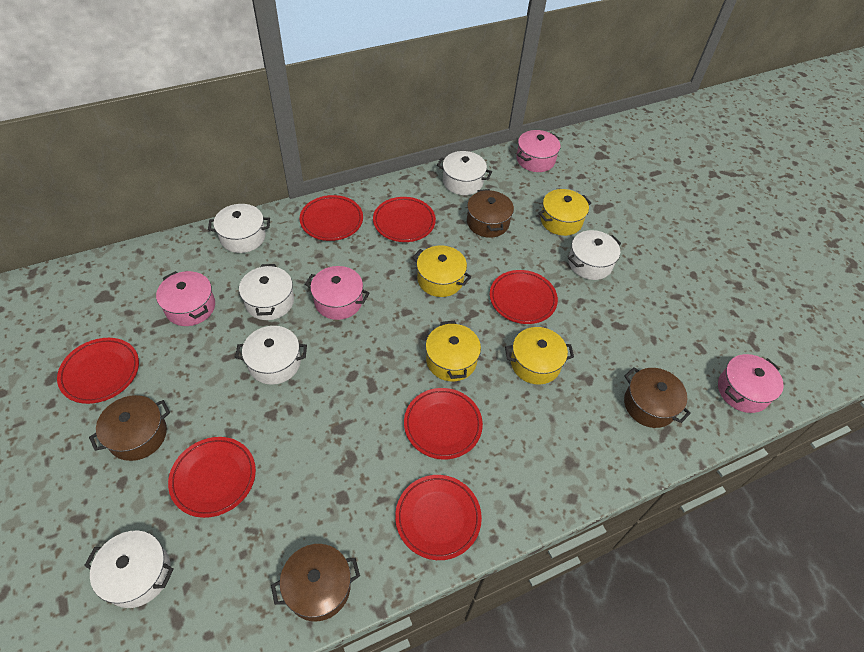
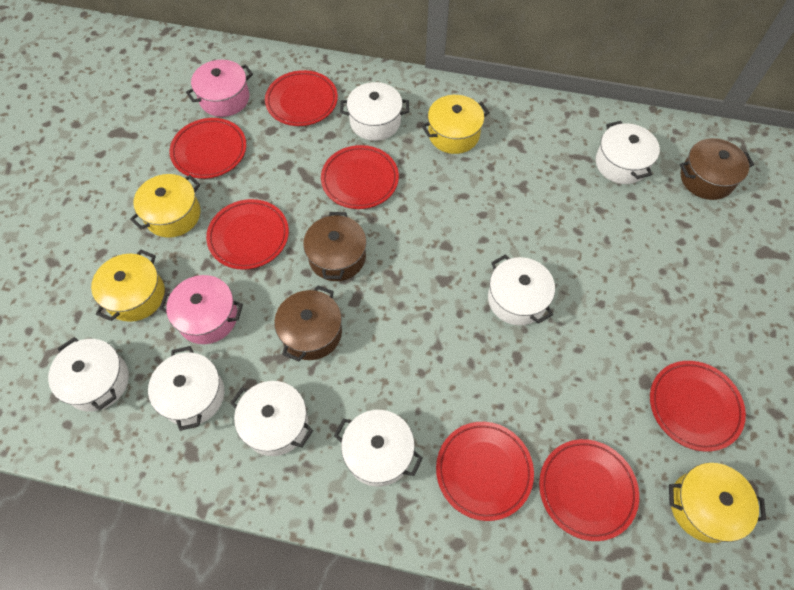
brown pot: [89,395,170,461] [271,544,360,621] [467,189,514,238] [624,367,691,428] = 4 -> [274,285,342,361] [303,212,367,281] [680,138,754,200] = 3
pink pot: [156,271,215,326] [305,266,369,320] [516,130,560,172] [718,354,784,413] = 4 -> [159,275,243,344] [186,60,253,117] = 2
white pot: [84,531,174,608] [208,204,270,253] [235,326,307,385] [239,264,294,320] [437,151,492,195] [568,230,621,280] = 6 -> [48,337,129,412] [148,346,224,431] [230,381,313,456] [334,410,423,487] [340,82,409,141] [488,254,555,325] [596,121,660,184] = 7

